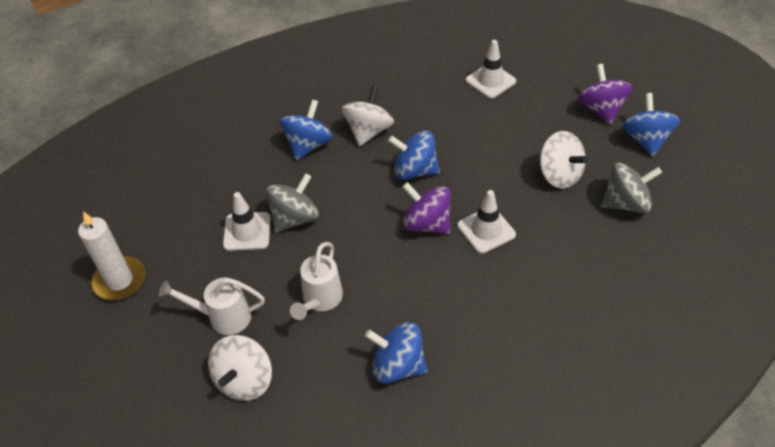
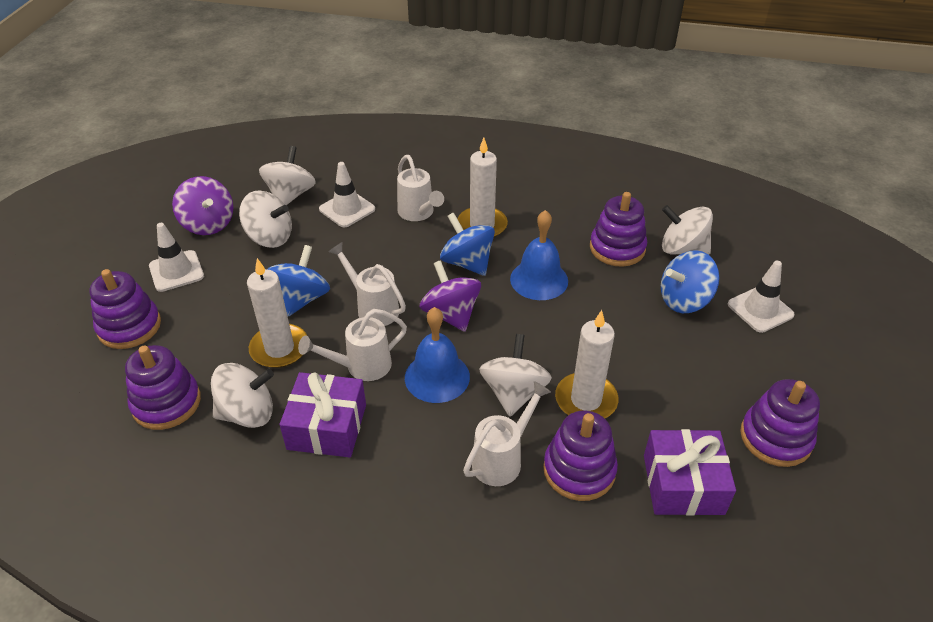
blue bell: none = 0 -> [405,307,470,403] [510,210,568,300] = 2
blue spinning top: [280,99,333,160] [365,322,427,384] [388,131,440,180] [622,93,680,156] = 4 -> [267,245,330,316] [440,213,495,276] [661,250,720,313] = 3
grey spinning top: [266,173,319,233] [602,163,662,214] = 2 -> none = 0
purple gift: none = 0 -> [279,372,366,457] [644,429,736,516] = 2
purple stacking toy: none = 0 -> [89,269,161,349] [125,345,201,430] [543,411,618,501] [590,192,647,267] [740,379,820,467] = 5
white candle: [78,211,145,300] = 1 -> [247,258,307,368] [457,138,508,238] [555,310,619,418] = 3
white spinning top: [208,335,272,401] [342,86,394,146] [540,131,588,189] = 3 -> [211,363,274,428] [239,190,292,248] [259,146,316,205] [479,334,552,417] [662,205,713,255] = 5
white watering can: [159,278,265,335] [290,242,343,320] = 2 -> [298,309,407,381] [328,242,406,326] [397,155,444,221] [463,381,551,486] = 4

